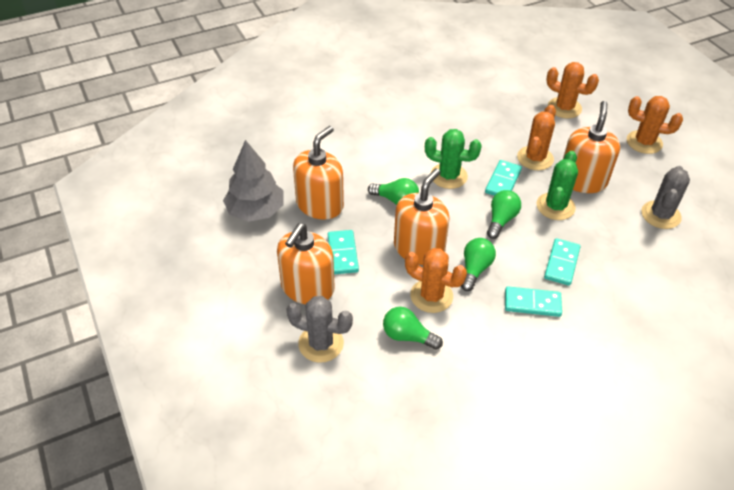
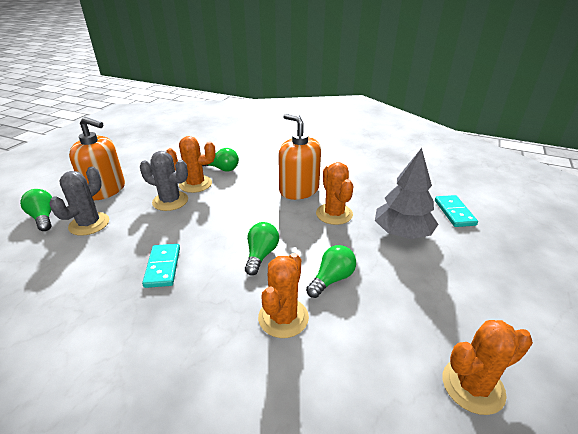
green cactus: [425,129,482,189] [536,151,578,220] = 2 -> none = 0
orange soap dispenser: [277,223,335,304] [293,126,344,220] [394,168,449,265] [563,101,620,193] = 4 -> [69,117,125,200] [278,113,321,200] = 2
turquoise domino: [328,230,359,274] [485,160,522,196] [505,286,562,317] [544,238,580,286] = 4 -> [142,244,180,288] [435,195,478,227] = 2

